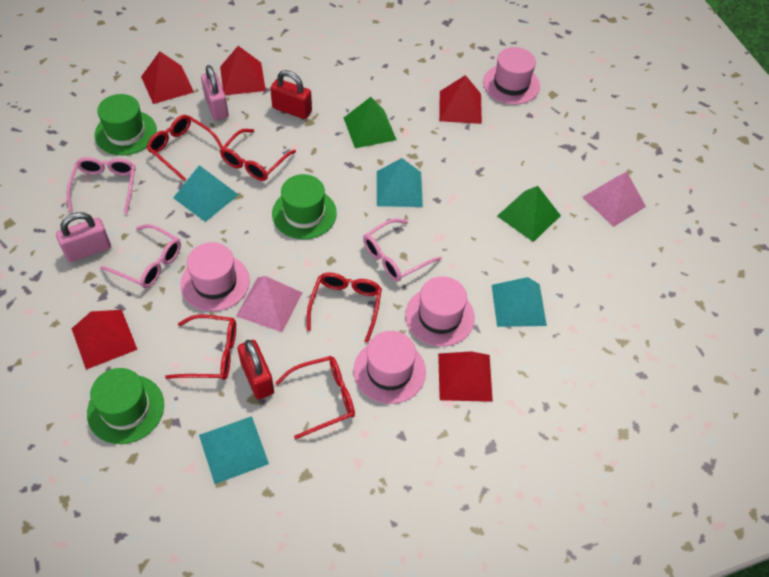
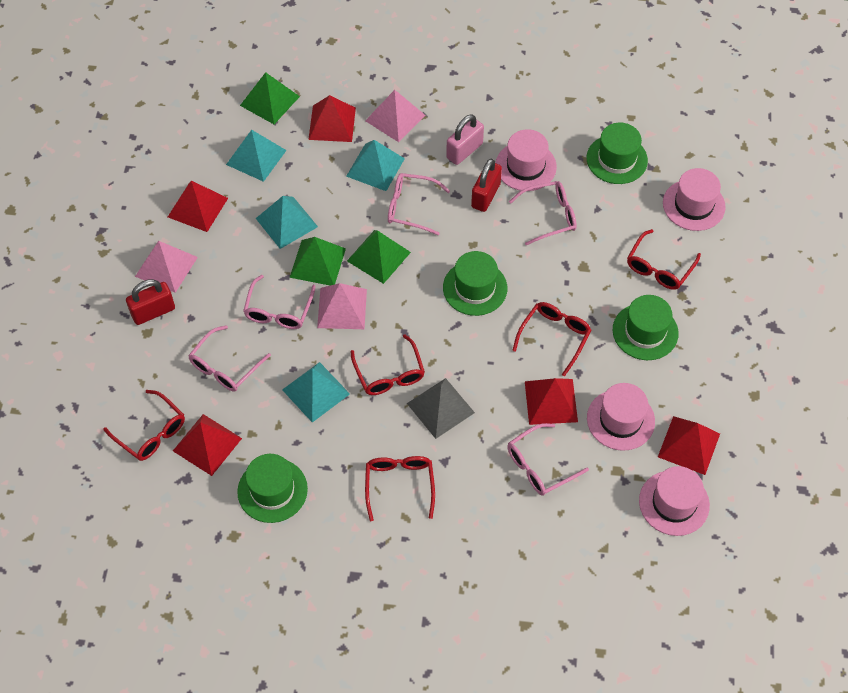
green hat: [87,368,164,444] [94,94,157,156] [272,174,337,239] = 3 -> [237,454,308,523] [443,251,507,316] [586,123,648,184] [613,295,679,360] = 4
green pyramid: [344,97,397,148] [497,186,561,242] = 2 -> [240,72,300,124] [290,237,346,285] [347,230,411,284] = 3
grey pyramid: none = 0 -> [407,378,475,439] = 1
pink glasses: [67,157,135,214] [100,224,181,288] [363,218,442,282] = 3 -> [188,325,271,392] [243,275,316,329] [388,173,450,235] [507,423,589,496] [509,181,577,245] = 5
pink padlock: [56,212,111,262] [201,65,229,120] = 2 -> [446,114,484,165] = 1
pink pyramid: [236,276,302,332] [582,172,646,227] = 2 -> [135,241,198,293] [317,283,367,329] [365,90,426,142] = 3

